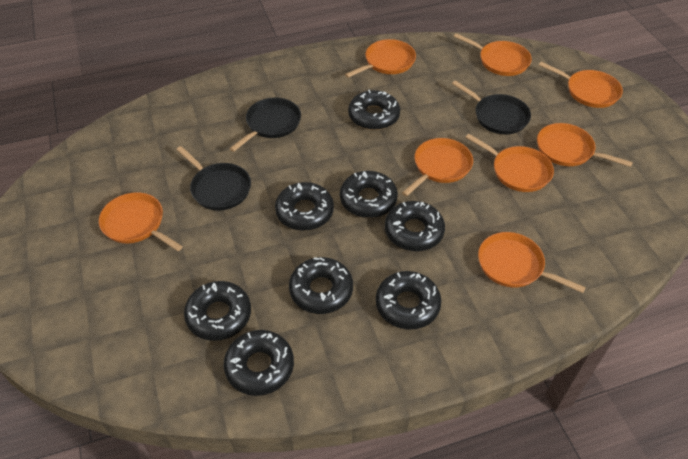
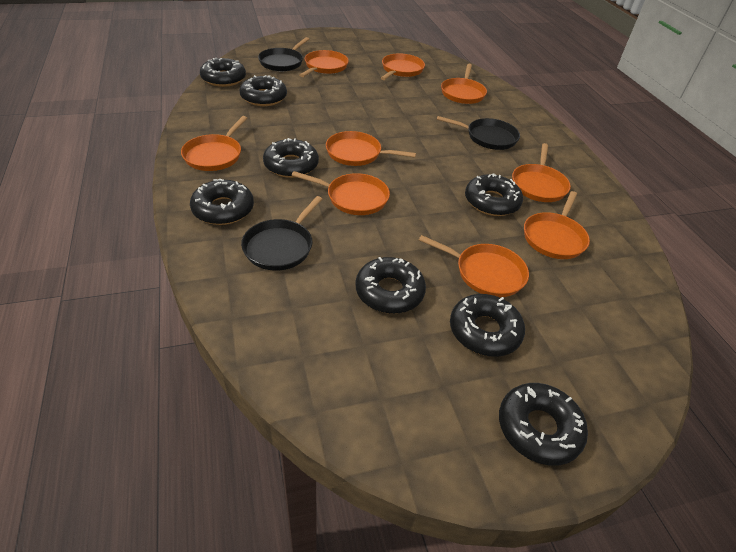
orange pan: [99,192,183,251] [345,39,416,78] [402,138,473,196] [454,33,532,76] [465,134,554,192] [478,232,586,293] [537,123,633,167] [539,62,623,108] = 8 -> [181,116,247,171] [292,171,390,215] [299,50,349,77] [326,131,416,166] [381,53,425,80] [419,235,529,297] [441,64,487,104] [512,143,571,202] [524,191,590,259] = 9

